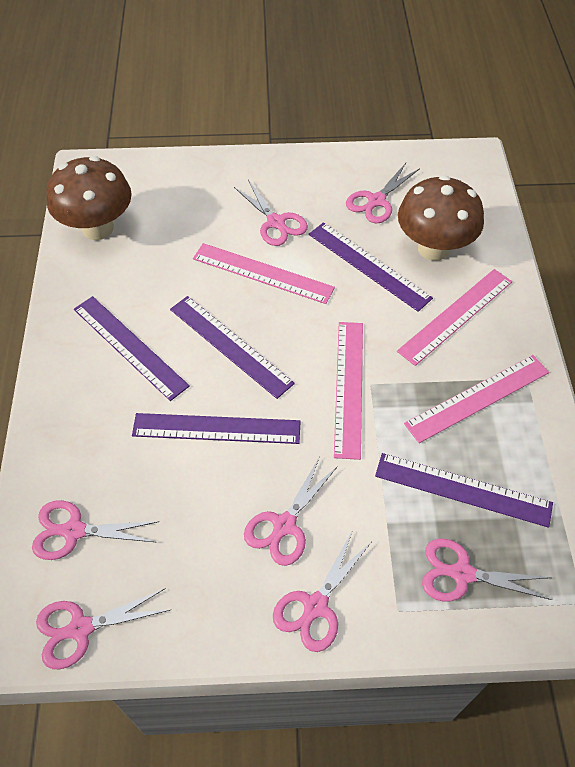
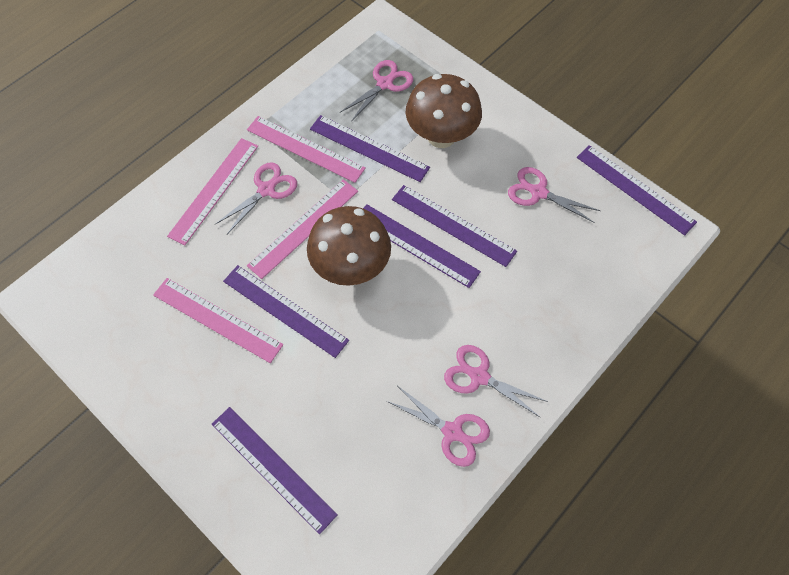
pink scissors: [32,500,159,560] [36,588,170,669] [234,180,308,246] [244,456,338,566] [273,530,371,652] [346,163,420,224] [422,538,552,602] = 7 -> [215,162,297,234] [341,60,413,122] [387,386,490,467] [444,345,548,417] [508,167,601,223] = 5
purple ruler: [74,296,190,401] [132,413,301,444] [170,296,295,399] [309,222,433,312] [375,453,553,528] = 5 -> [212,407,338,534] [223,265,349,358] [310,115,430,182] [363,204,481,288] [392,185,517,267] [577,145,697,236] = 6

